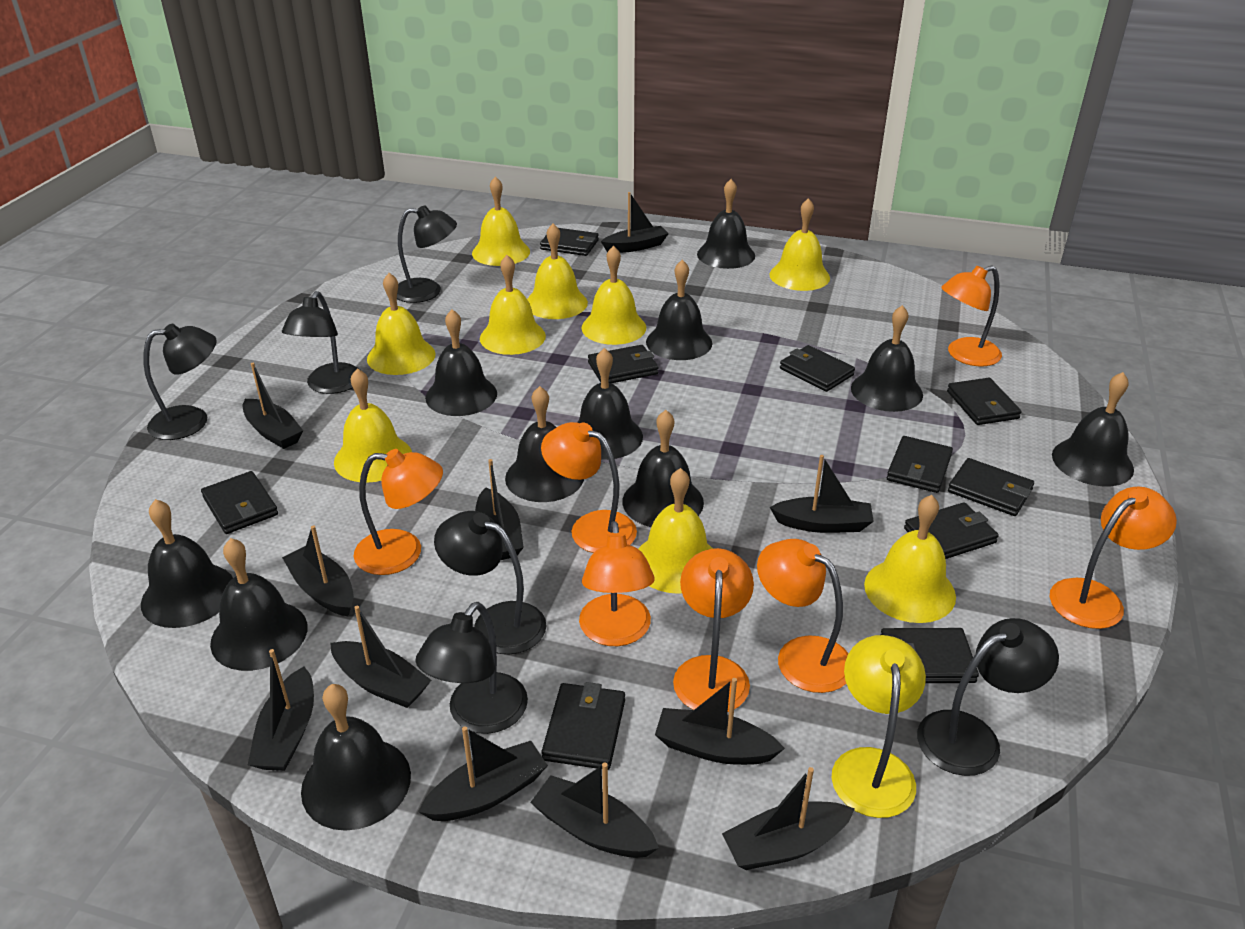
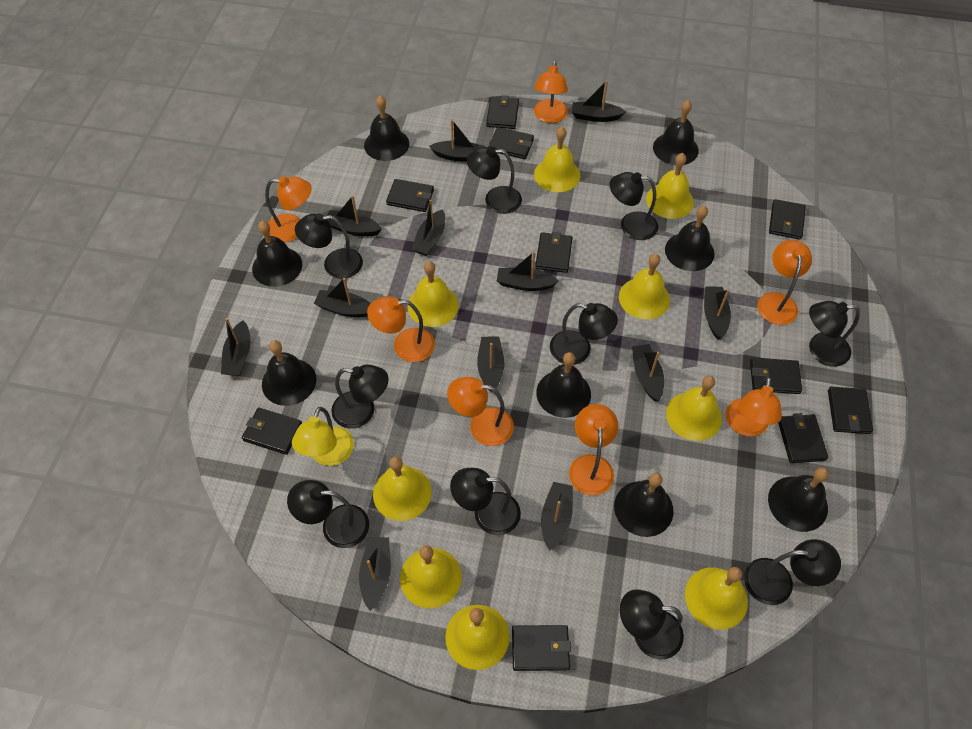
black bell: [141,499,233,628] [210,538,307,671] [301,684,411,831] [425,310,497,416] [505,386,584,502] [577,348,643,460] [623,410,704,527] [646,260,712,360] [697,179,755,269] [851,305,923,412] [1052,372,1134,486] = 11 -> [252,221,302,287] [262,340,316,406] [364,95,409,161] [536,352,591,418] [614,473,674,537] [653,100,699,165] [665,205,715,271] [768,467,829,532] = 8
black boat: [243,363,303,449] [248,649,314,771] [282,525,354,616] [330,606,431,708] [418,726,548,821] [475,459,524,560] [530,762,659,858] [601,192,669,253] [655,678,785,765] [722,767,855,870] [770,455,874,533] = 11 -> [221,318,251,376] [314,278,371,317] [327,195,382,236] [359,537,391,611] [412,200,445,256] [429,119,485,162] [477,336,504,393] [497,251,559,291] [541,482,573,551] [572,80,626,122] [632,344,664,401] [704,286,731,340] = 12
black lamp: [143,324,217,440] [282,291,360,394] [397,205,457,303] [415,602,528,734] [434,511,547,654] [917,618,1059,776] = 6 -> [287,480,369,548] [295,213,363,279] [331,365,389,429] [450,468,521,535] [467,146,522,214] [550,303,618,365] [610,172,658,240] [620,589,684,660] [744,539,841,605] [809,301,860,367] = 10

